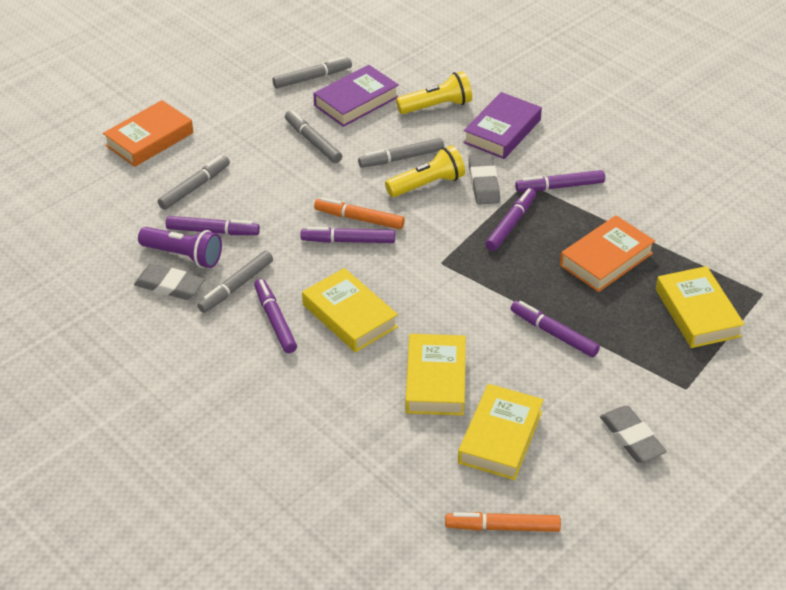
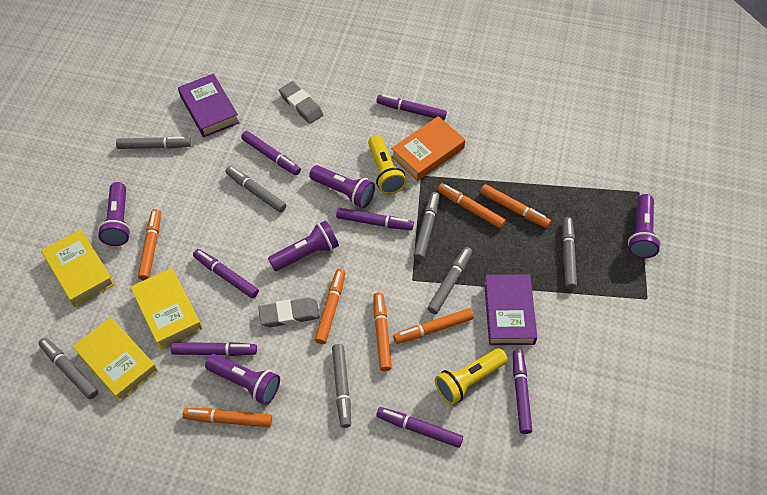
grey eraser: [134,264,205,300] [469,154,500,204] [600,406,667,463] = 3 -> [258,298,320,327] [279,81,323,124] = 2
grey marker: [158,155,230,210] [197,251,273,313] [272,56,352,88] [285,111,342,163] [358,138,444,168] = 5 -> [39,338,98,399] [116,137,191,149] [225,166,286,212] [332,344,351,428] [413,192,440,260] [427,247,472,314] [562,217,577,289] = 7
orange book: [103,100,193,167] [560,215,655,292] = 2 -> [391,116,465,181] = 1
orange marker: [314,197,405,229] [445,512,561,532] = 2 -> [138,209,161,280] [183,408,272,427] [315,269,345,344] [373,292,392,371] [393,308,474,344] [437,183,506,229] [480,184,551,228] = 7
purple flashlight: [138,227,222,268] = 1 -> [98,182,131,246] [205,354,280,405] [268,220,339,271] [309,165,375,208] [628,194,661,259] = 5
purple marker: [166,216,260,235] [254,279,297,353] [300,227,395,243] [486,188,536,251] [510,301,600,357] [515,170,605,192] = 6 -> [171,342,257,356] [193,249,259,299] [241,131,301,175] [336,208,414,230] [376,407,463,448] [377,95,447,120] [513,349,532,434] = 7
yellow book: [302,268,398,352] [405,334,466,415] [458,384,544,480] [656,266,745,348] = 4 -> [41,229,115,307] [72,317,158,402] [130,268,202,349] = 3

